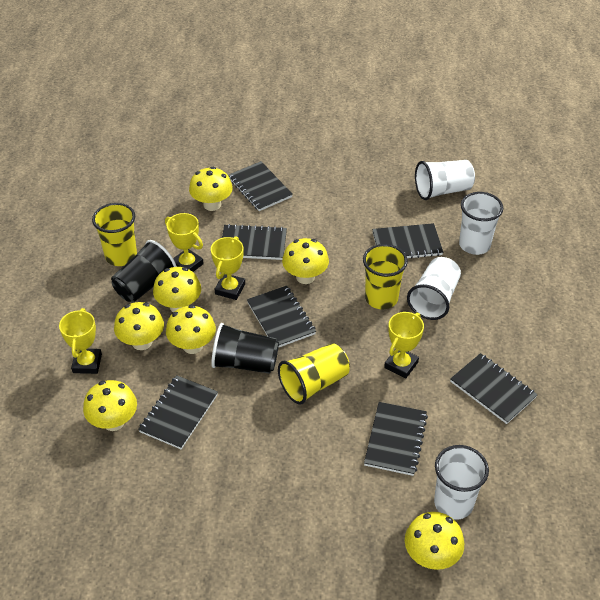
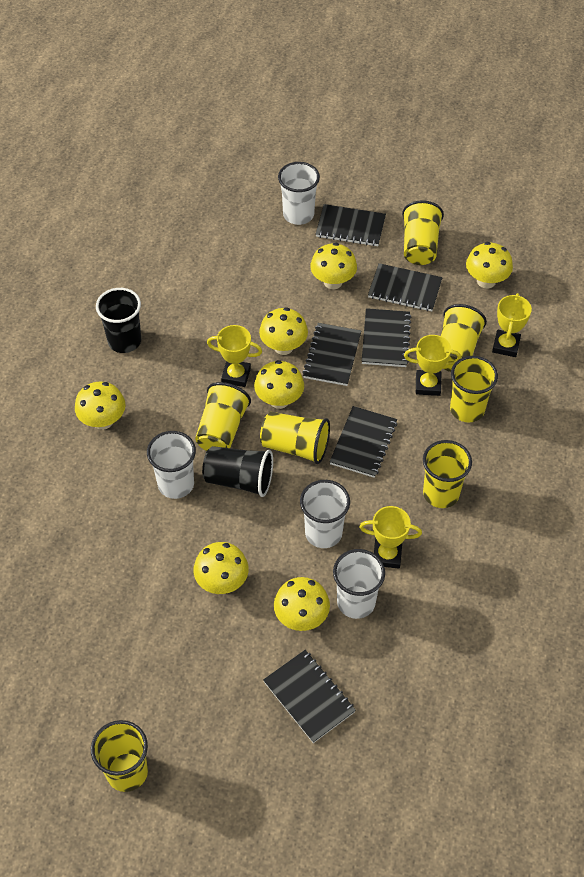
black notebook: [138,375,218,449] [222,224,287,260] [228,161,293,211] [247,286,316,348] [364,402,428,476] [372,223,443,259] [450,353,538,424] = 7 -> [263,650,356,743] [302,323,361,386] [316,204,386,246] [330,406,397,478] [362,308,411,367] [368,263,443,311] = 6
yellow cup: [92,203,137,266] [278,343,350,405] [363,244,408,309] = 3 -> [91,720,148,792] [195,382,251,451] [260,412,330,464] [402,200,444,265] [423,440,472,508] [441,304,487,372] [450,356,498,422] = 7

